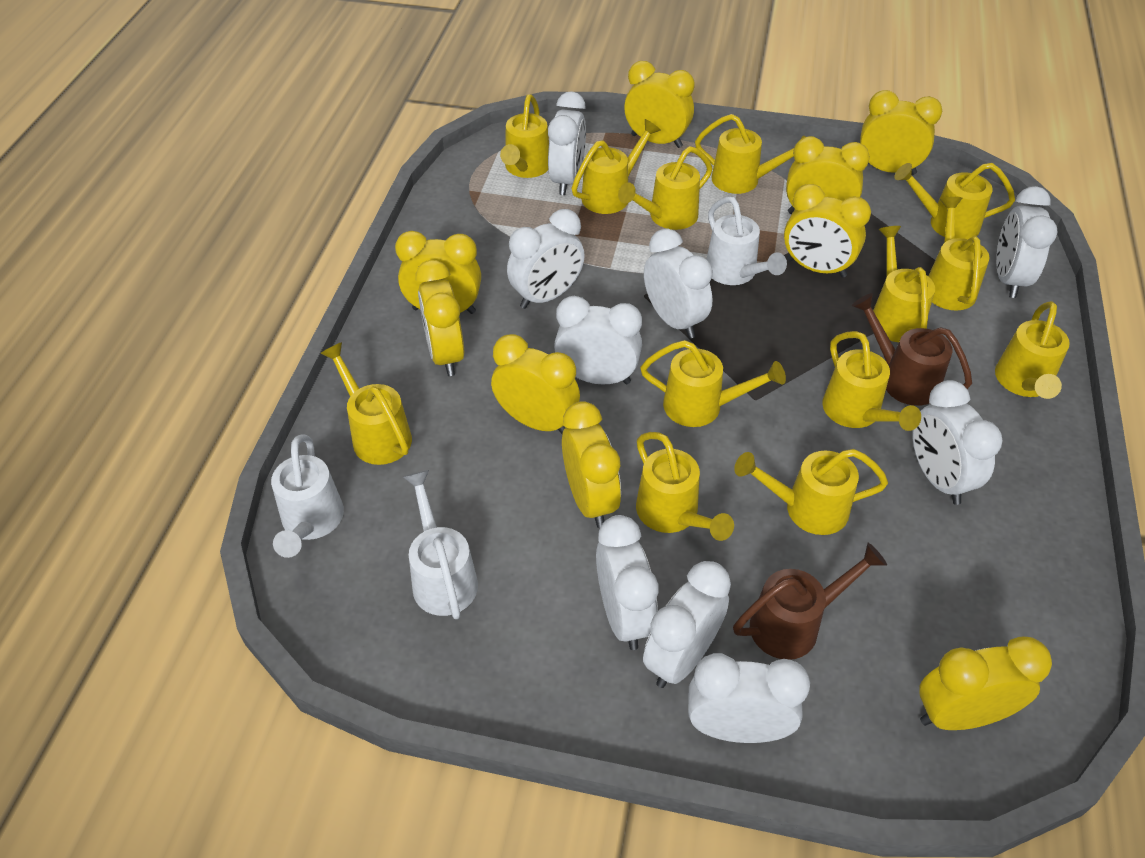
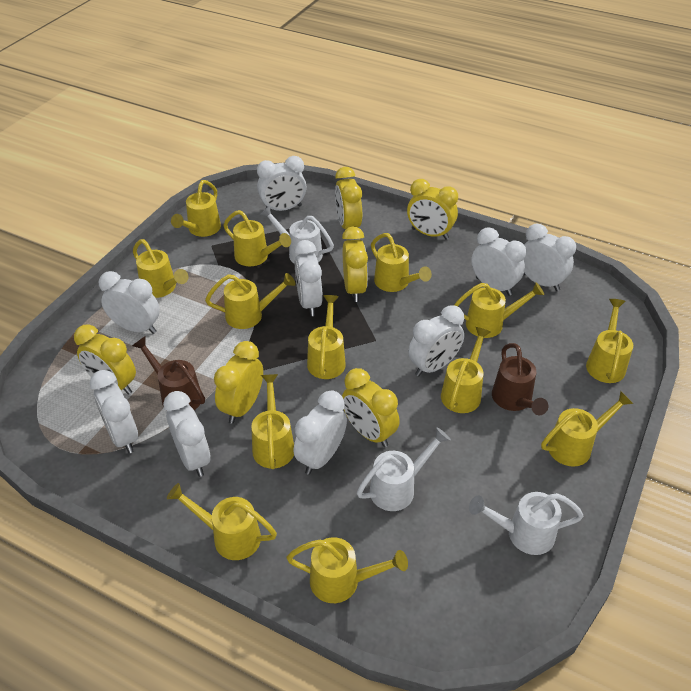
yellow clock: [395,231,481,314] [415,260,464,376] [491,334,580,434] [562,401,621,528] [624,61,695,148] [784,184,871,278] [786,136,870,214] [860,90,942,175] [919,636,1052,730] = 9 -> [74,325,136,395] [214,341,263,424] [335,167,362,229] [342,227,368,302] [342,368,400,447] [407,179,458,240] = 6

